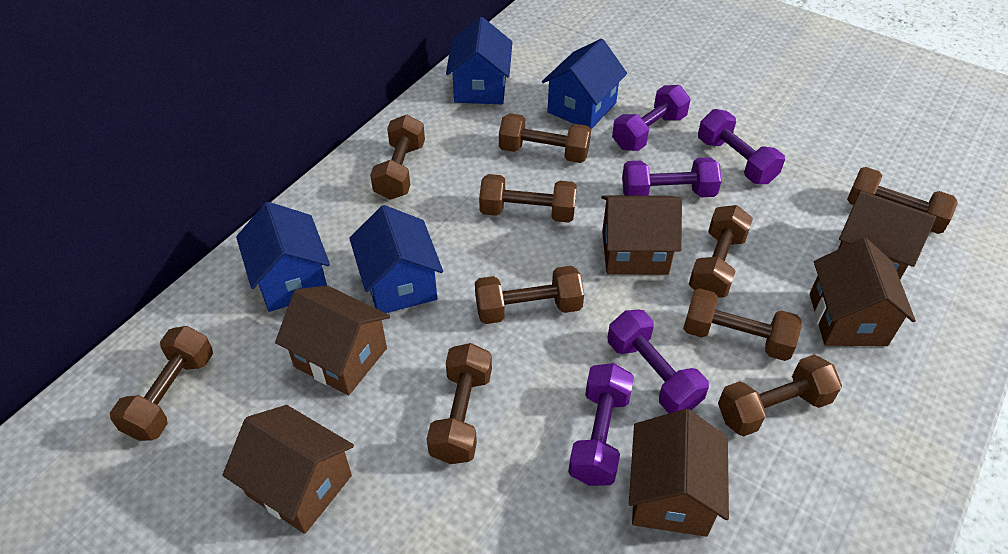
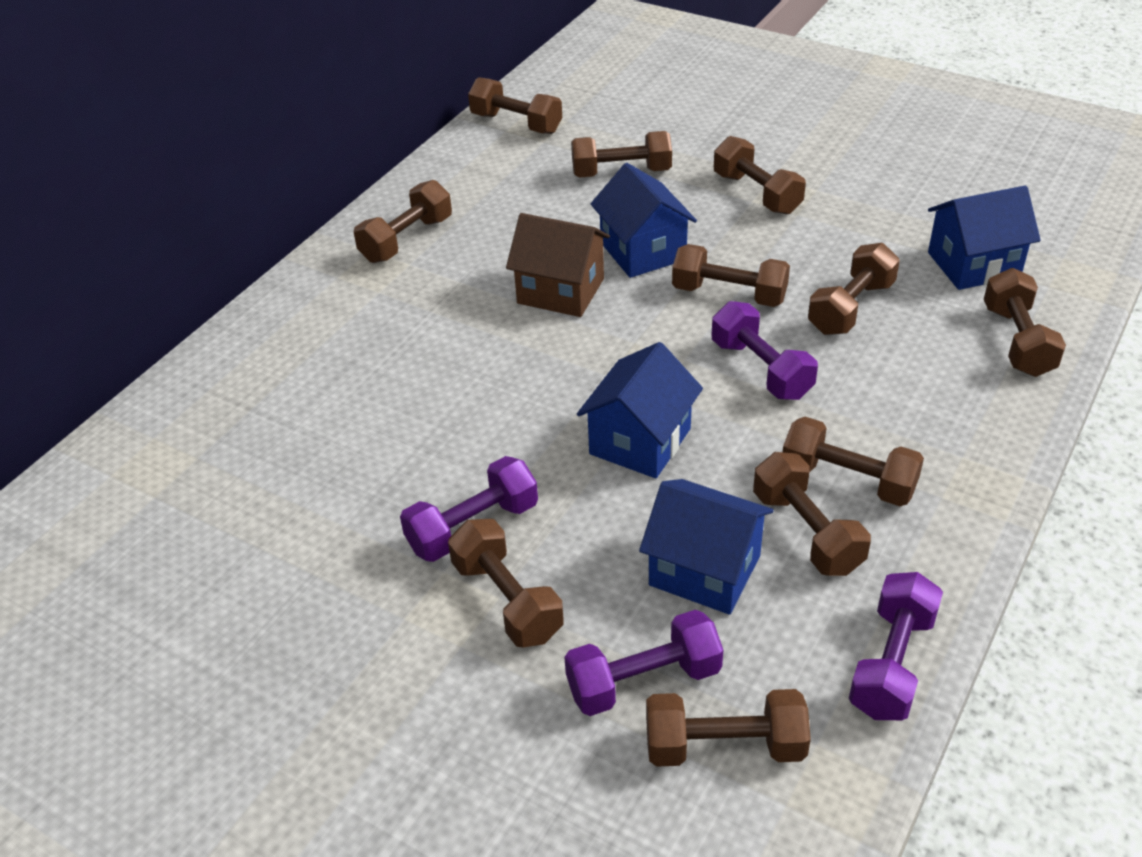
brown dumbbell: [110,326,213,441] [370,115,425,200] [427,343,492,464] [475,266,584,324] [479,174,577,223] [499,113,591,163] [683,288,802,361] [689,205,753,298] [718,355,842,436] [847,167,958,234] = 10 -> [354,180,452,263] [448,519,564,647] [468,77,562,134] [571,131,672,178] [646,689,811,767] [672,244,790,307] [714,136,806,214] [753,452,871,576] [783,417,924,506] [808,243,900,335] [984,268,1066,377] = 11
brown house: [222,405,354,534] [275,285,390,395] [602,196,682,275] [629,409,729,537] [810,238,916,346] [838,191,936,279] = 6 -> [506,213,610,317] = 1
purple dumbbell: [568,363,634,486] [608,310,709,414] [612,85,691,151] [622,157,722,197] [698,109,785,184] = 5 -> [400,456,538,562] [564,610,724,716] [712,301,818,400] [849,572,943,720] = 4

